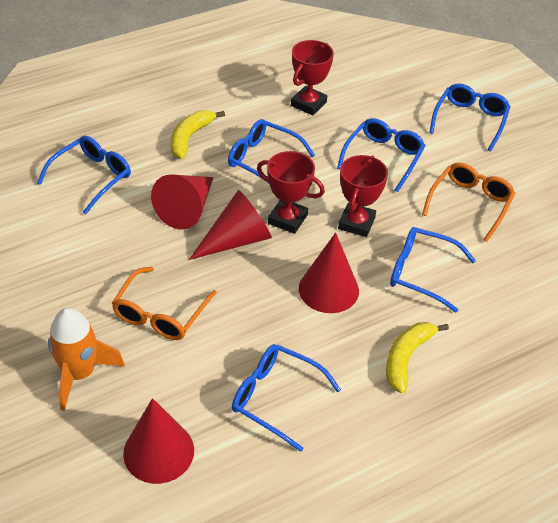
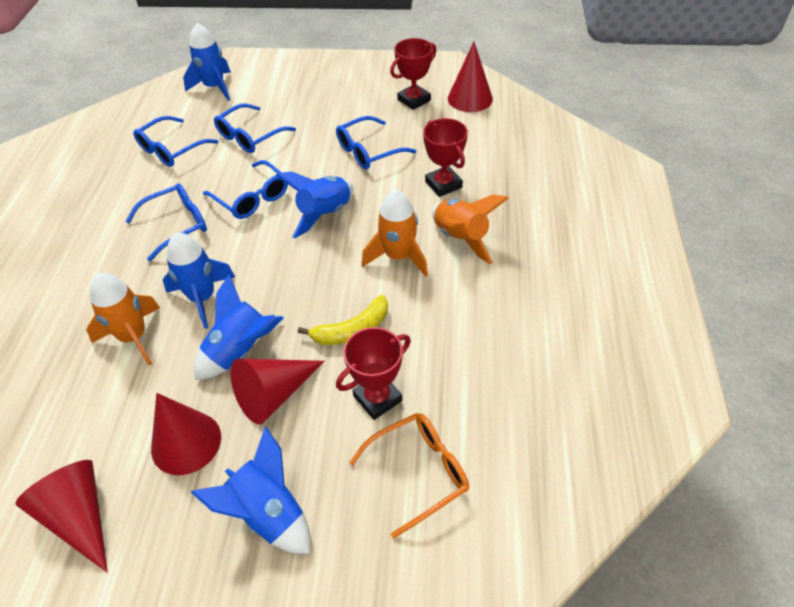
blue glasses: [37,136,131,215] [228,119,315,183] [232,344,341,452] [337,118,426,192] [390,227,476,313] [429,83,510,151] = 6 -> [125,183,207,261] [133,116,218,167] [203,160,288,219] [214,103,296,153] [336,116,417,169] = 5
blue rocket: none = 0 -> [163,233,235,329] [183,23,231,101] [191,427,311,554] [194,274,284,380] [276,172,354,238] = 5
orange glasses: [112,267,217,340] [422,163,515,242] = 2 -> [349,413,469,538] = 1
orange rocket: [48,308,125,411] = 1 -> [86,273,160,365] [362,190,428,276] [432,195,509,264] = 3
yellow banana: [171,110,225,159] [386,322,449,394] = 2 -> [298,295,388,345] = 1

